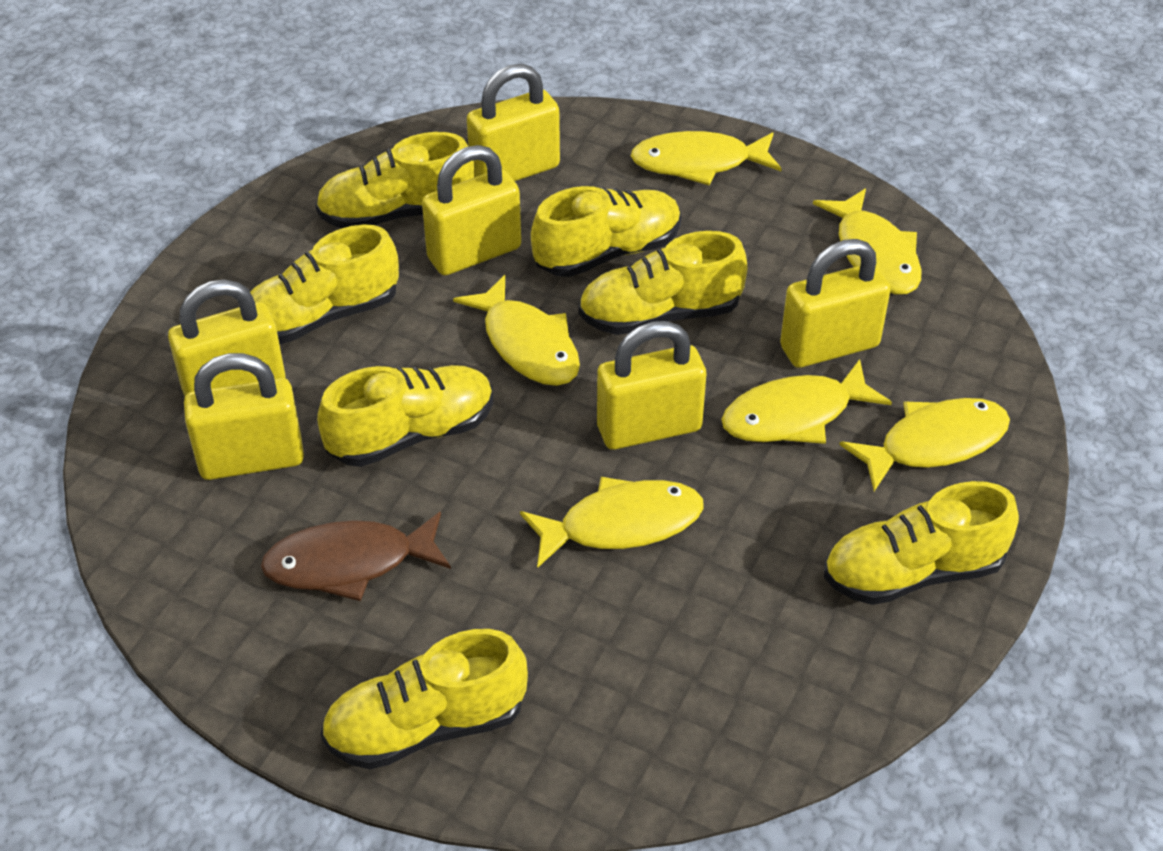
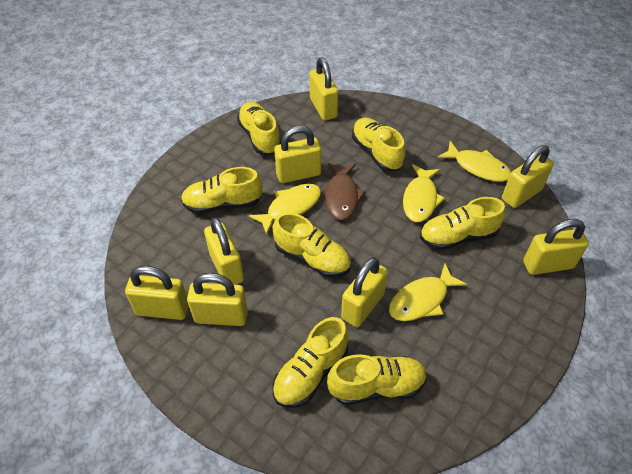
yellow fish: [453,275,580,386] [520,477,704,568] [631,131,782,185] [721,359,892,444] [813,188,922,295] [839,398,1010,491] = 6 -> [249,184,321,235] [389,263,468,321] [403,164,445,222] [437,141,511,182] = 4
yellow padlock: [168,279,286,396] [184,353,304,480] [422,145,521,275] [467,64,560,181] [597,321,706,450] [780,239,891,368] = 6 -> [125,266,189,320] [187,273,248,326] [204,217,244,285] [274,126,321,183] [309,58,338,121] [341,257,388,327] [502,145,554,208] [523,219,589,275] = 8

